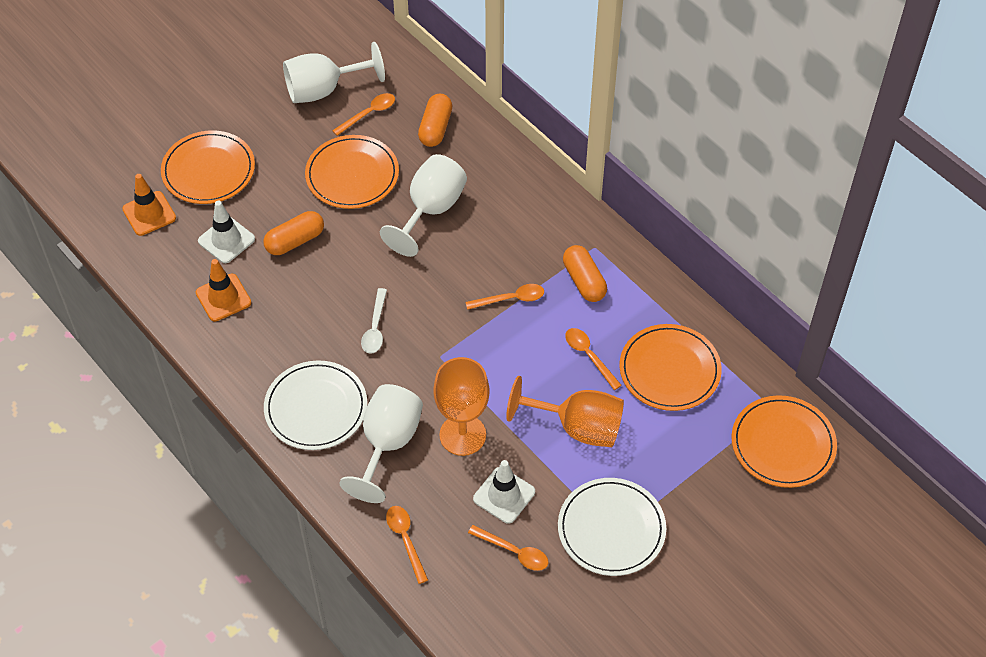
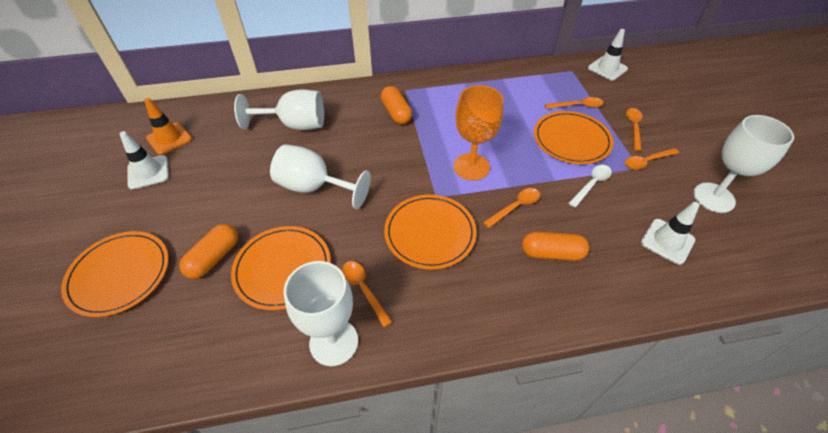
orange goblet: [433,357,490,456] [506,376,624,447] = 2 -> [454,85,504,180] = 1
orange traffic cone: [122,174,176,236] [196,259,251,322] = 2 -> [144,98,192,155] = 1
white goblet: [283,42,385,103] [339,384,423,503] [380,154,467,257] = 3 -> [234,89,324,130] [270,144,371,209] [284,261,358,366] [693,115,794,213] = 4
white plate: [264,360,367,450] [558,478,666,576] = 2 -> none = 0
white traffic cone: [198,201,255,263] [473,460,535,524] = 2 -> [120,131,169,189] [588,29,628,81] [641,202,700,265] = 3

